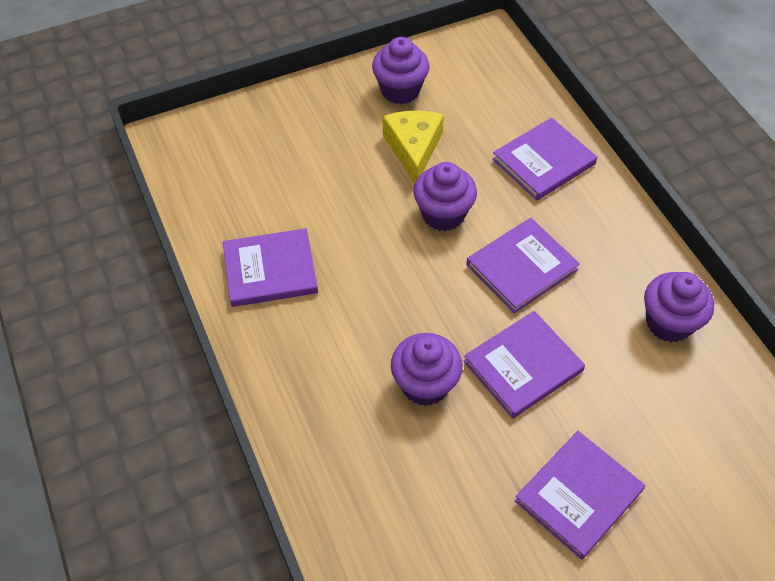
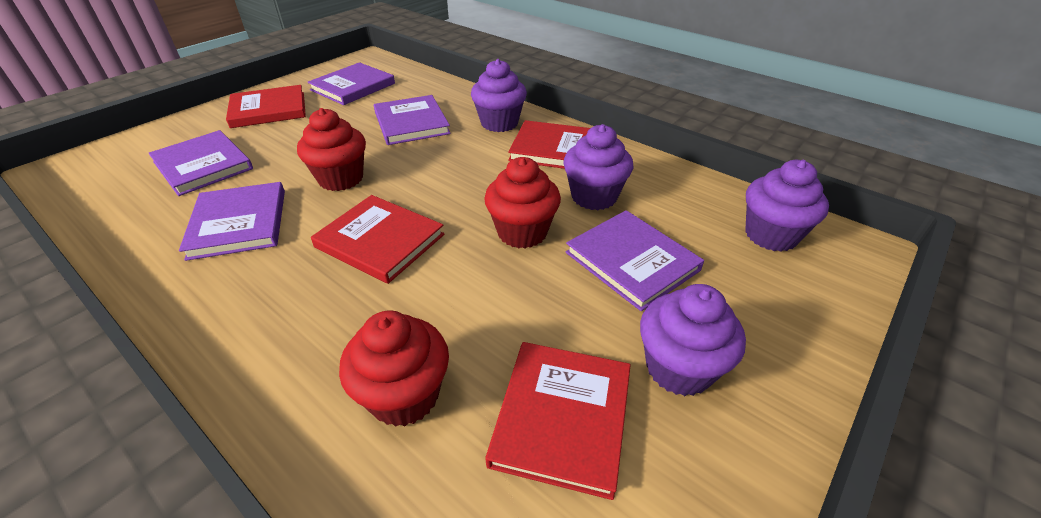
red book: none = 0 -> [226,85,306,128] [311,195,445,284] [485,342,631,500] [508,120,590,169] = 4
red cupcake: none = 0 -> [297,108,366,191] [339,311,449,427] [484,157,561,249] = 3
yellow cheese: [383,111,444,183] = 1 -> none = 0

